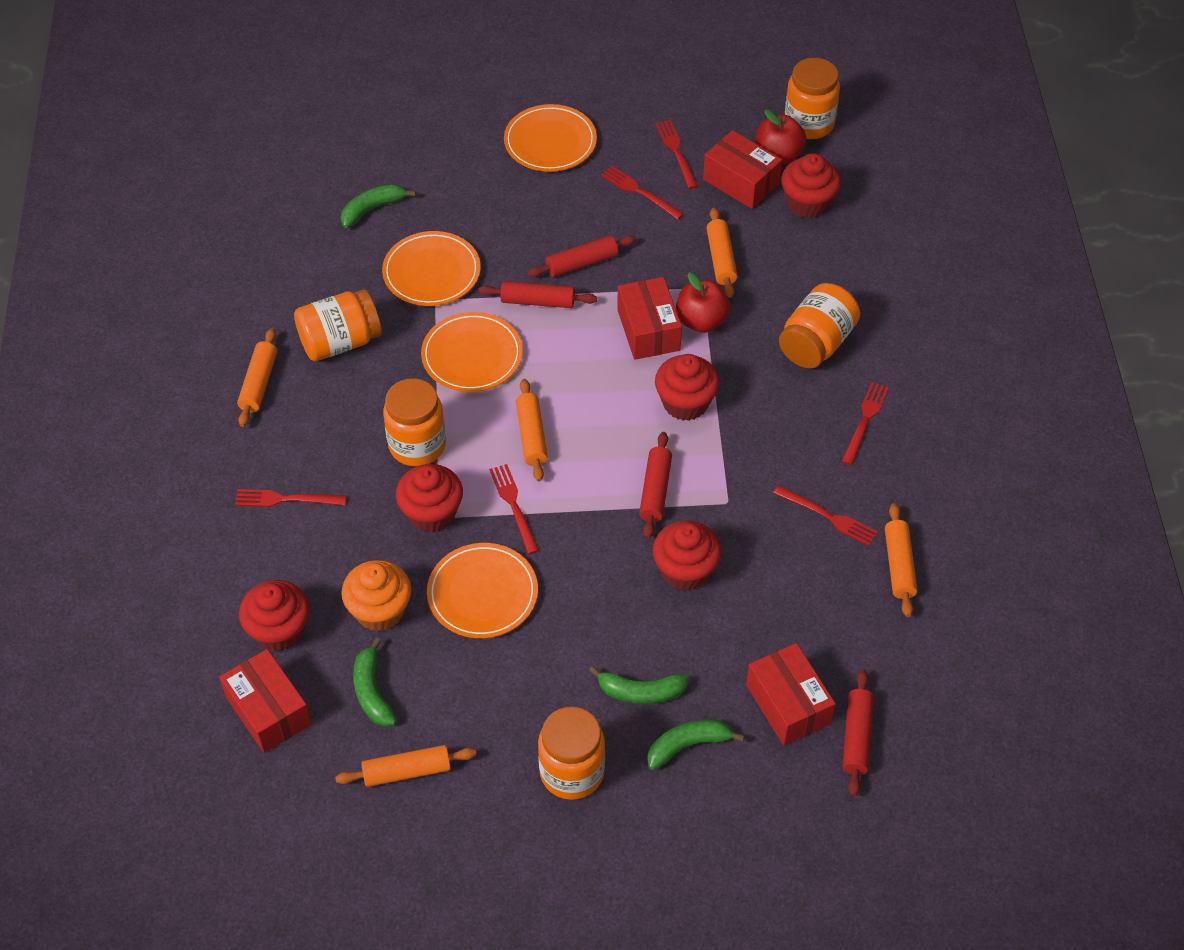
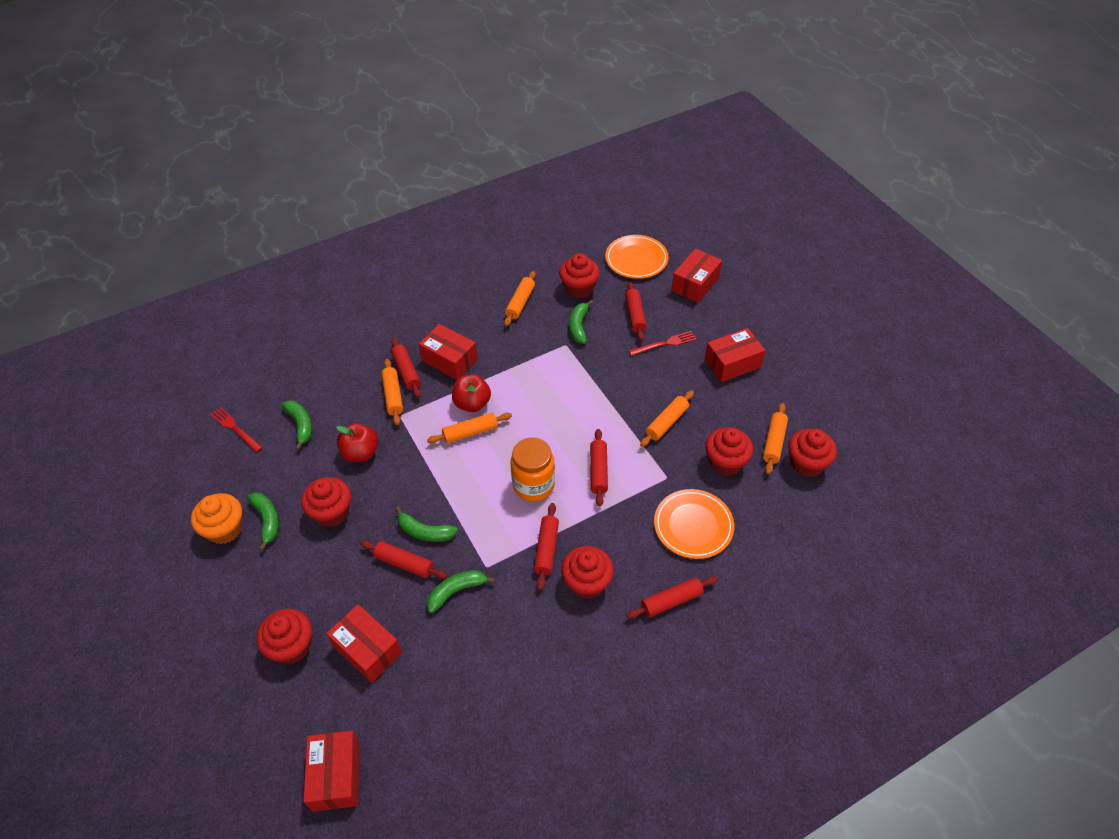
green banana: [341,184,416,228] [353,638,397,726] [589,666,689,704] [647,719,744,770] = 4 -> [248,492,279,551] [281,400,312,450] [395,507,458,542] [427,570,495,613] [569,300,593,344] = 5
orange jar: [294,289,382,361] [383,378,446,466] [538,707,605,800] [779,283,860,369] [785,58,840,139] = 5 -> [510,437,555,501] = 1
orange plate: [382,231,481,306] [421,312,523,392] [427,543,538,638] [504,104,597,172] = 4 -> [605,235,669,279] [654,489,734,559] = 2
red box: [219,649,311,753] [617,277,682,360] [703,130,782,209] [746,643,836,746] = 4 -> [303,731,360,812] [326,604,402,683] [418,324,478,380] [672,248,722,303] [704,328,765,382] = 5
red cupcake: [239,580,310,652] [396,464,463,533] [653,521,721,591] [655,354,720,421] [781,153,841,218] = 5 -> [257,608,312,664] [301,477,351,527] [559,253,600,298] [561,546,614,599] [705,427,753,476] [788,429,837,477] = 6
red fork: [235,489,346,507] [489,464,539,554] [601,166,684,220] [655,120,698,189] [773,485,878,546] [841,382,889,465] = 6 -> [210,407,263,452] [629,331,697,356] = 2
red rolling pin: [478,281,597,308] [527,235,636,277] [639,432,672,539] [842,669,874,796] = 4 -> [360,540,448,579] [391,338,421,398] [534,503,559,590] [590,429,608,507] [625,282,647,341] [626,576,718,619] = 6

